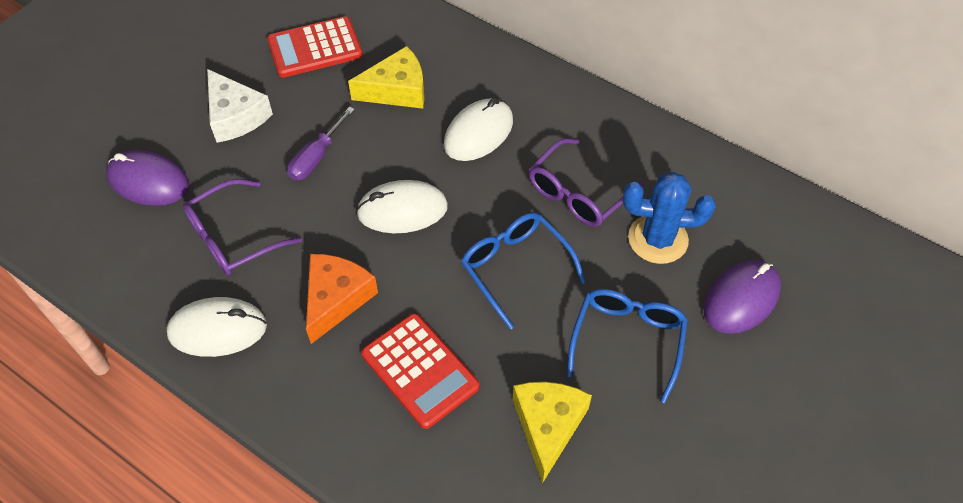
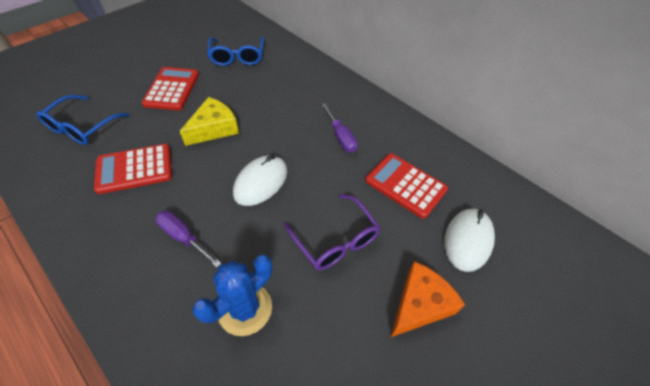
purple glasses: [183,179,302,275] [529,138,645,227] = 2 -> [284,194,380,270] = 1
purple mouse: [106,150,189,206] [704,260,781,334] = 2 -> none = 0
purple screwdriver: [287,107,355,181] = 1 -> [155,211,222,268] [321,103,358,153] = 2
red calculator: [267,16,363,78] [361,313,480,429] = 2 -> [94,144,172,194] [142,67,199,110] [365,153,448,219] = 3
white cheese: [207,69,273,143] = 1 -> none = 0
white mouse: [167,297,267,357] [356,180,448,233] [444,98,513,161] = 3 -> [233,154,287,206] [445,209,495,272] = 2
yellow cheese: [348,46,424,109] [513,382,592,483] = 2 -> [180,97,239,146] = 1

